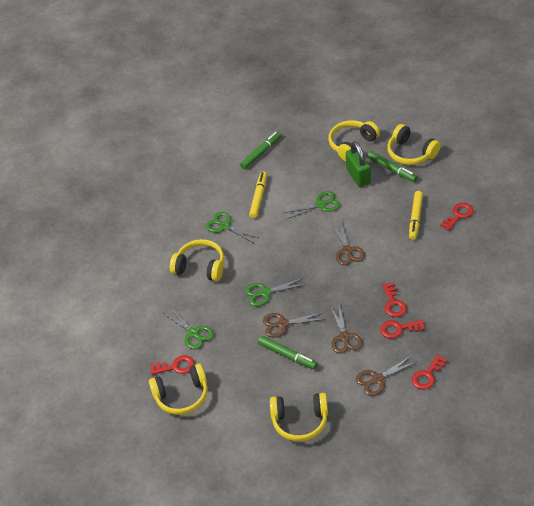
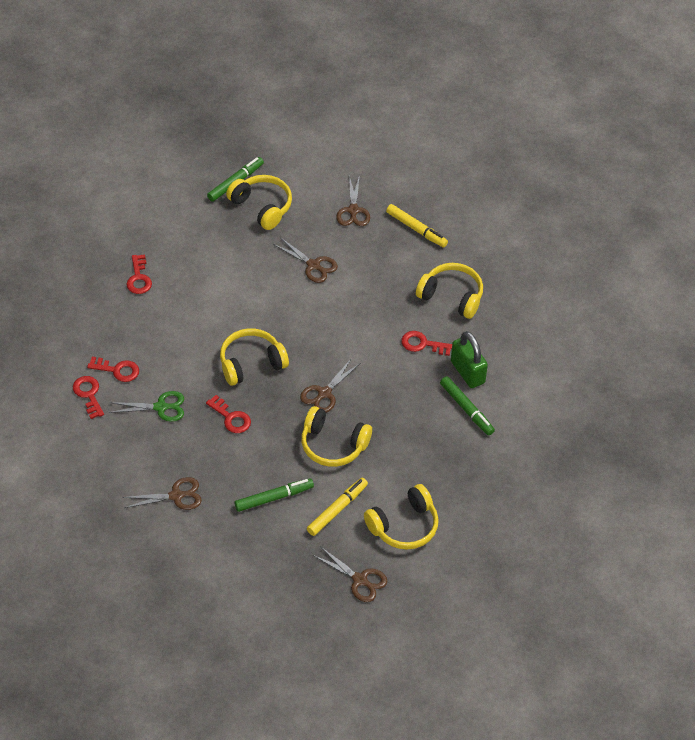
brown scissors: [263,312,325,338] [330,304,363,354] [332,223,365,265] [356,355,416,396] = 4 -> [122,477,202,510] [273,237,338,283] [300,358,359,413] [313,546,388,602] [336,175,370,226] = 5
green scissors: [164,307,214,349] [206,212,258,243] [245,278,306,306] [284,191,340,219] = 4 -> [109,391,184,422] = 1

